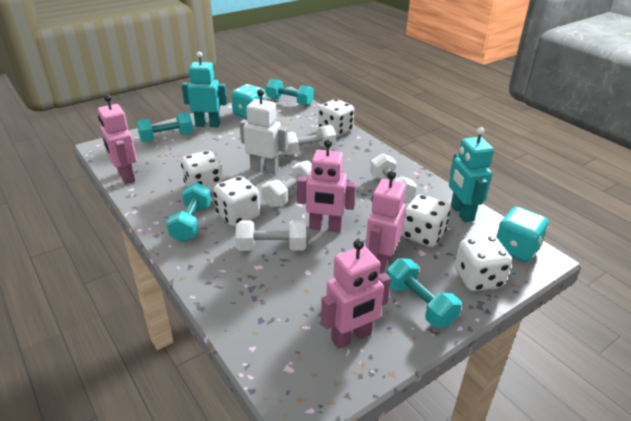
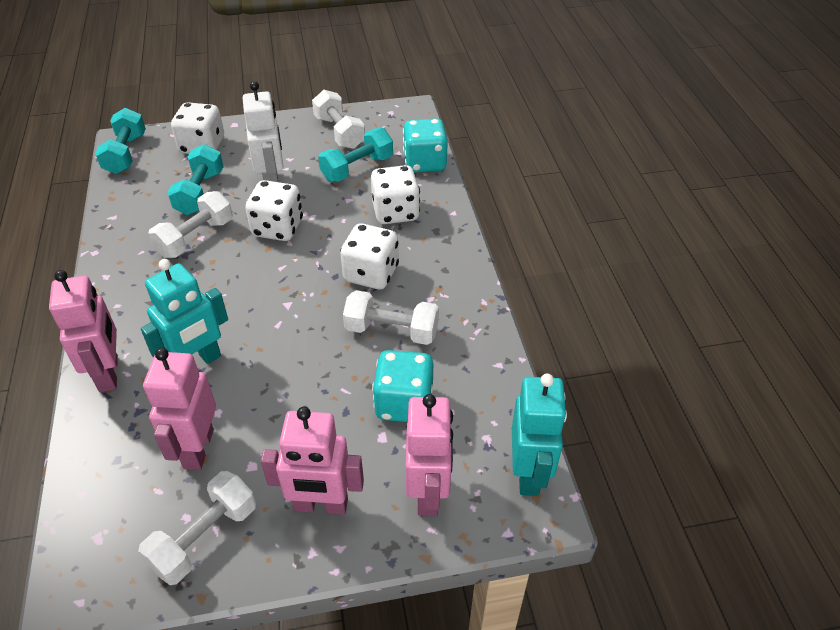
turquoise dumbbell: [137,112,193,142] [166,182,211,242] [266,79,314,106] [386,258,462,328] = 4 -> [95,108,146,174] [167,144,224,215] [318,128,393,182] = 3
white dice: [181,151,223,193] [213,176,260,227] [318,99,354,137] [402,194,450,247] [455,235,512,291] = 5 -> [171,102,224,154] [245,180,303,241] [340,224,399,290] [371,165,420,224] = 4

